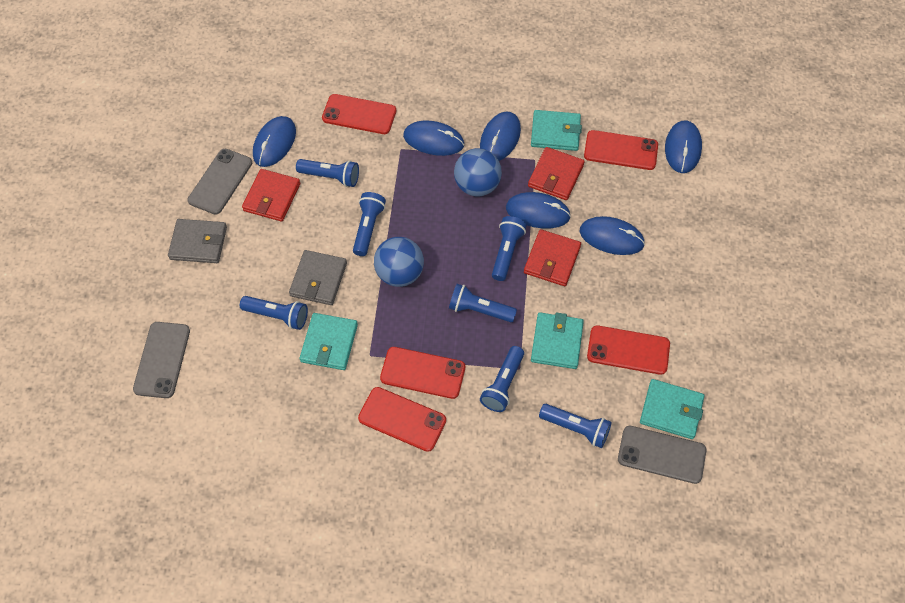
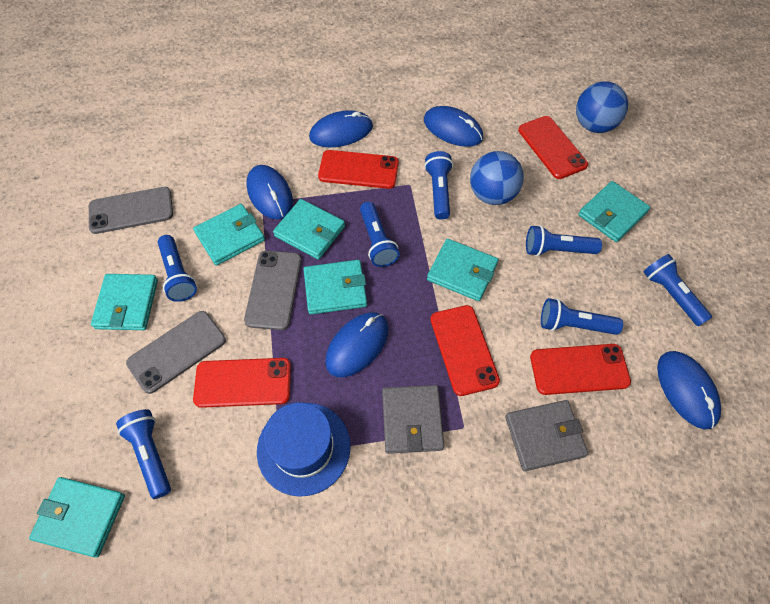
blue hat: none = 0 -> [257,402,351,497] = 1
blue mouse: [253,116,296,167] [403,120,464,156] [480,111,521,161] [506,192,571,229] [580,216,645,255] [665,120,702,173] = 6 -> [246,165,293,219] [309,110,373,147] [325,312,389,377] [424,106,483,147] [657,351,721,430] = 5
red wallet: [242,169,300,222] [524,229,581,286] [528,147,585,200] = 3 -> none = 0
turquoise wallet: [300,313,358,370] [531,110,582,151] [531,312,584,369] [640,379,704,439] = 4 -> [29,477,125,558] [91,274,158,330] [193,204,265,266] [273,199,345,260] [304,260,367,315] [427,239,498,301] [578,181,650,242] = 7

